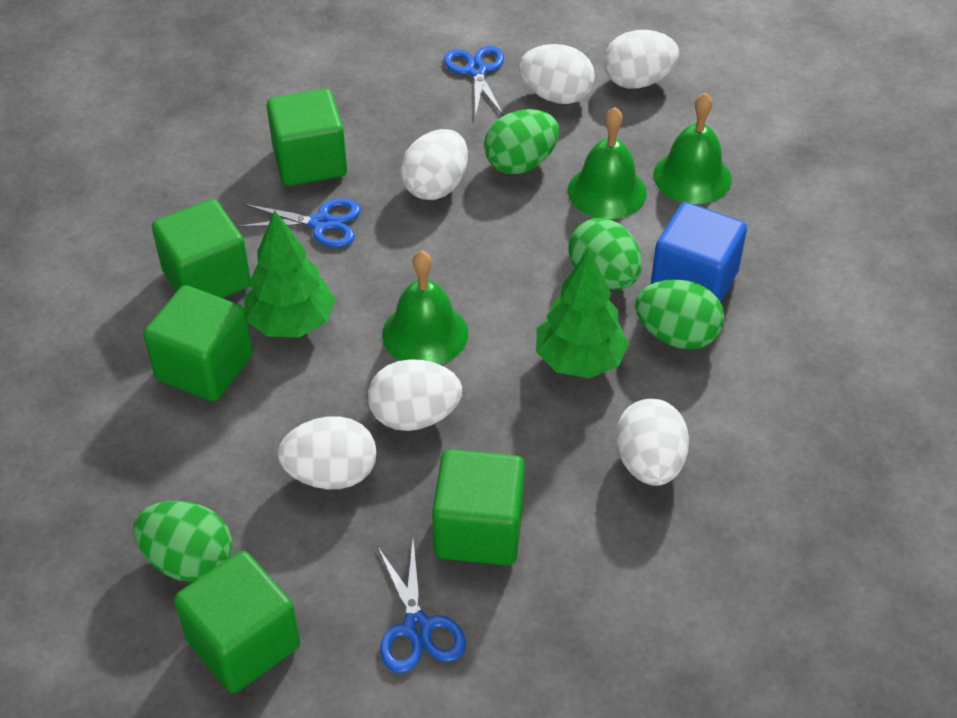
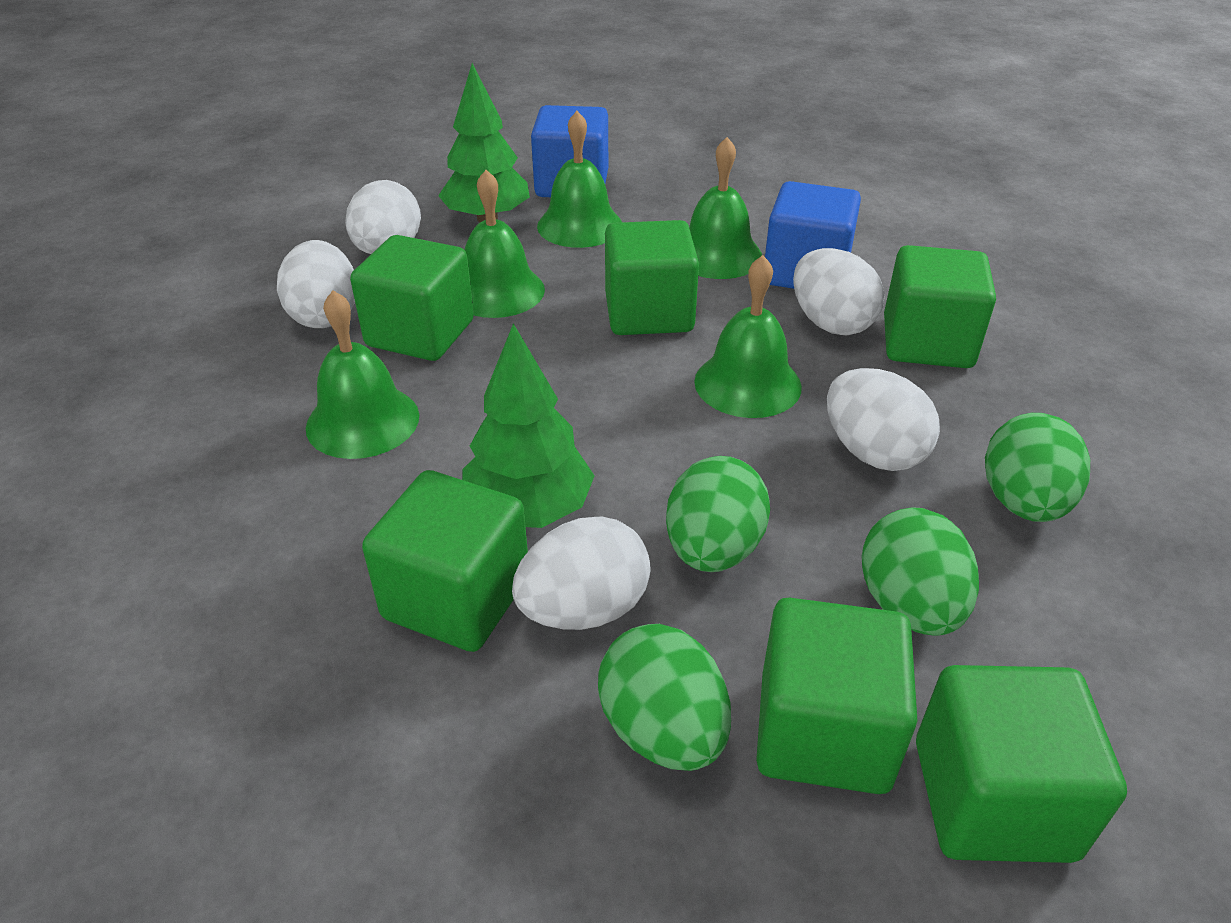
blue cube: [650,202,747,302] = 1 -> [531,105,608,197] [765,181,861,289] = 2
blue scissors: [237,198,361,248] [377,541,466,673] [444,46,504,116] = 3 -> none = 0
green bell: [382,250,468,365] [568,107,647,219] [653,92,732,204] = 3 -> [306,290,419,459] [464,170,545,318] [537,111,622,248] [689,137,762,279] [694,255,802,418] = 5
green cube: [143,285,253,402] [152,199,251,298] [174,551,300,693] [267,89,347,186] [432,449,525,566] = 5 -> [350,235,474,361] [362,470,528,652] [605,220,699,335] [756,598,918,794] [884,245,996,368] [916,665,1127,863] = 6
white egg: [278,416,377,489] [368,359,462,431] [400,129,468,200] [519,44,595,104] [604,30,679,89] [616,399,689,486] = 6 -> [277,240,355,328] [345,180,421,254] [512,517,651,630] [793,248,884,335] [827,368,940,471] = 5

